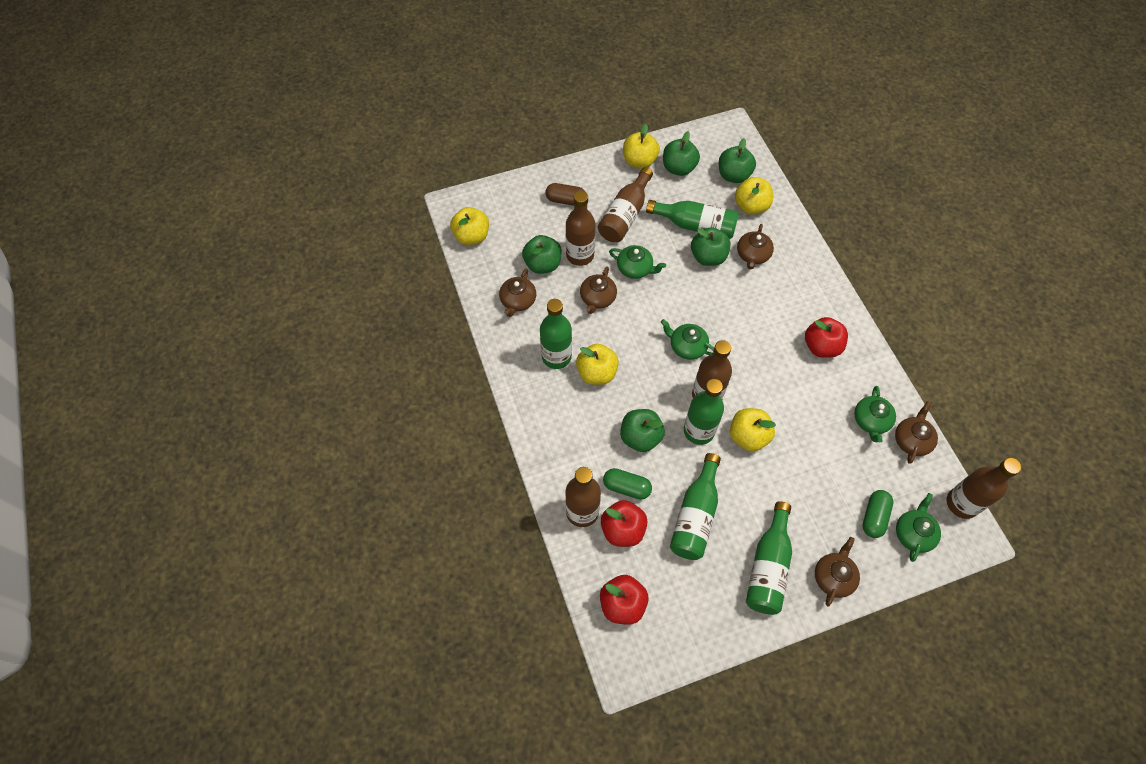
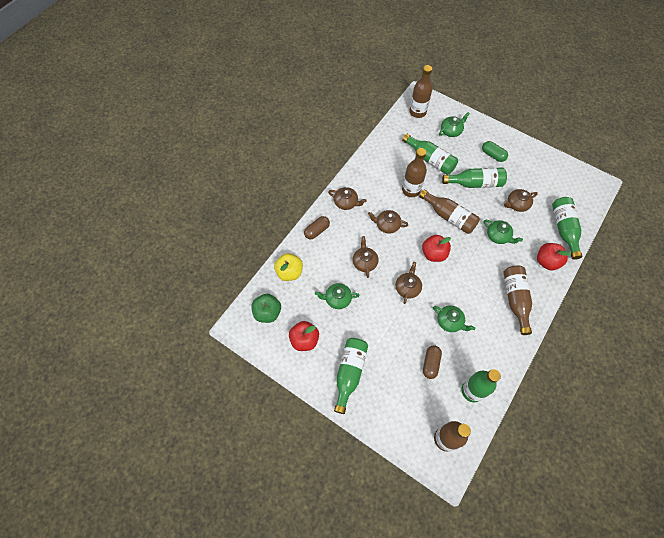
brown capsule: [545,183,585,206] = 1 -> [304,216,330,240] [423,345,442,379] = 2
green apple: [522,235,562,274] [620,409,665,452] [663,131,700,176] [691,227,731,266] [719,138,756,183] = 5 -> [251,294,281,323] = 1
green capsule: [603,468,652,500] [862,490,893,538] = 2 -> [482,141,508,162] = 1
yellow apple: [450,207,489,245] [576,344,619,385] [623,124,660,169] [730,408,776,451] [735,177,773,215] = 5 -> [274,253,303,281] = 1

